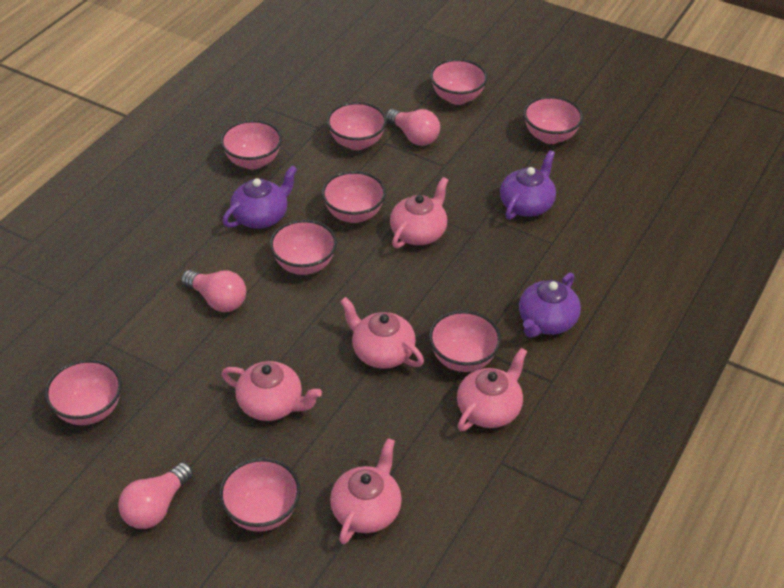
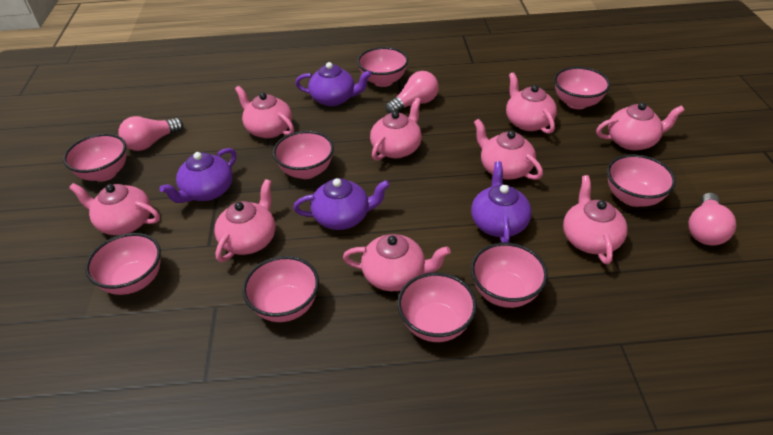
pink teapot: [222,361,322,421] [330,438,402,544] [340,297,424,369] [390,177,448,248] [457,348,527,431] = 5 -> [69,183,160,235] [214,179,276,262] [235,86,294,138] [343,234,451,291] [370,98,422,161] [474,119,543,180] [506,72,557,134] [563,175,628,265] [596,103,685,151] = 9
purple teapot: [222,165,297,229] [500,150,556,220] [519,273,581,338] = 3 -> [160,148,236,203] [293,178,390,230] [295,62,372,106] [471,161,532,243] = 4

